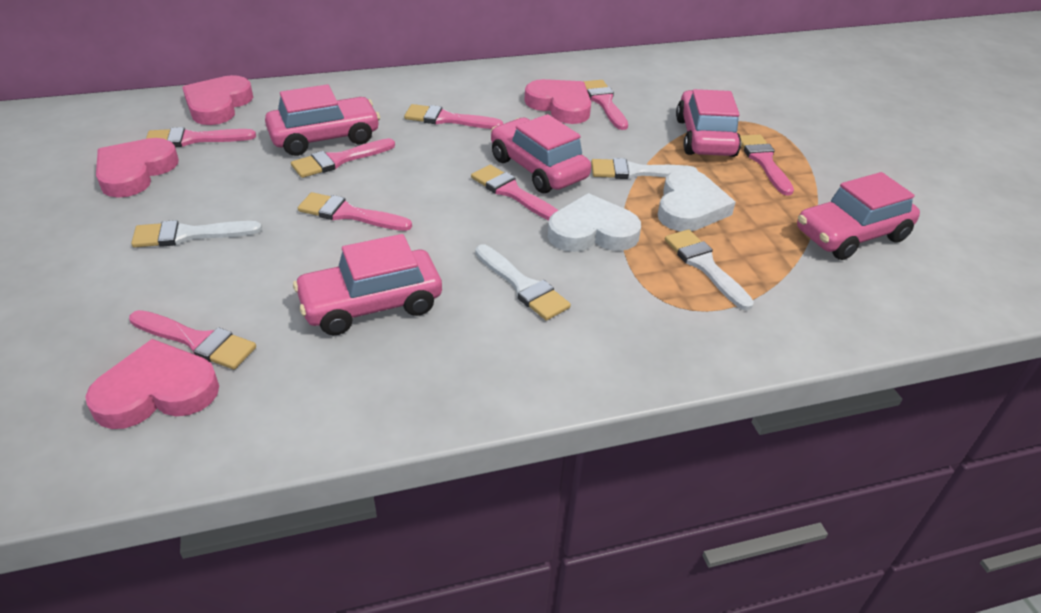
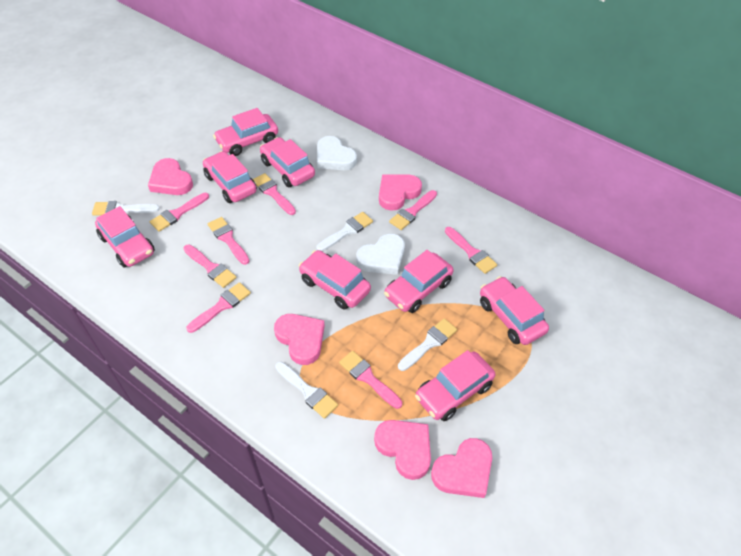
pink car: [265,84,380,156] [293,234,442,335] [491,114,591,193] [676,89,741,157] [797,172,920,260] = 5 -> [95,206,155,268] [203,151,257,203] [213,108,278,156] [260,137,315,187] [299,250,371,310] [384,250,453,313] [415,350,495,421] [480,276,549,345] = 8
pink heart: [85,339,219,429] [96,138,179,198] [182,75,253,125] [524,79,591,124] = 4 -> [148,158,193,195] [274,314,325,365] [374,420,431,480] [379,175,422,211] [431,438,492,498] = 5

